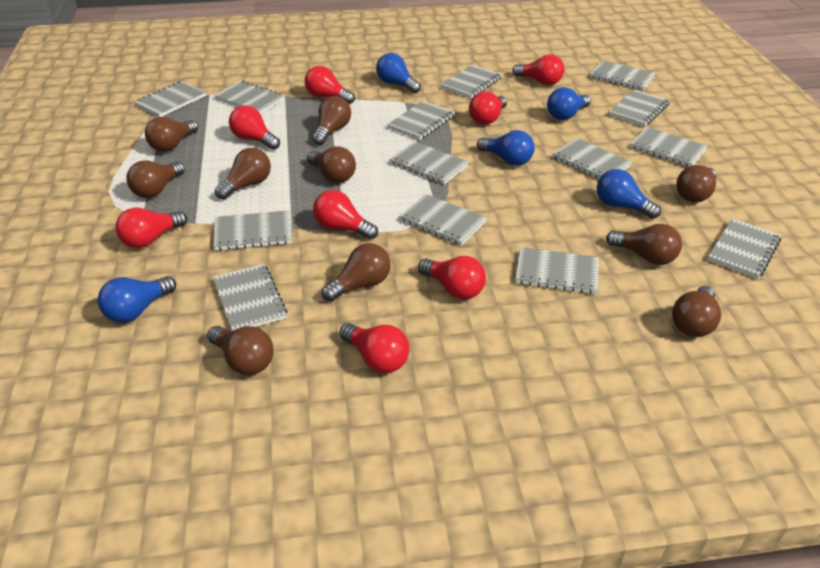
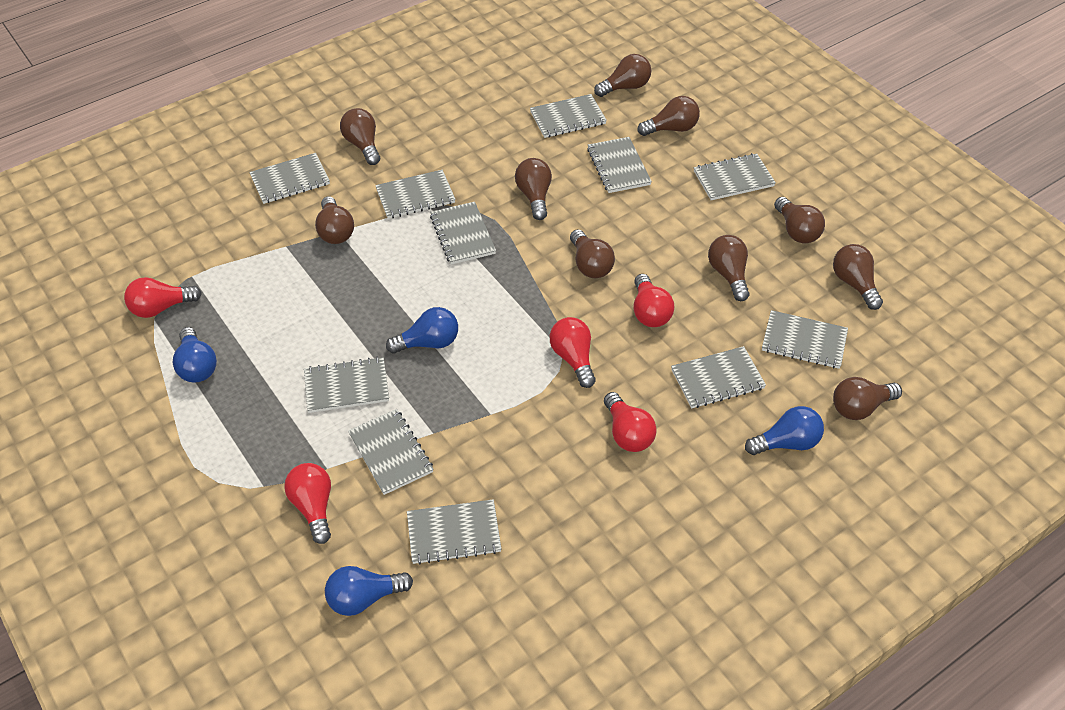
blue light bulb: [98,276,176,323] [376,53,421,93] [477,130,535,166] [547,87,591,120] [597,169,661,219] = 5 -> [173,327,217,382] [325,566,413,616] [386,307,458,353] [745,406,824,455] = 4
grey notebook: [135,81,207,117] [213,264,287,331] [214,81,284,114] [214,210,292,250] [387,101,455,140] [390,141,469,185] [399,194,487,246] [440,65,502,98] [515,247,599,294] [552,138,632,179] [590,60,655,90] [609,89,670,127] [630,127,708,167] [708,218,781,279] = 14 -> [249,153,330,204] [304,357,389,413] [348,409,434,495] [375,170,456,219] [407,499,501,564] [430,202,496,265] [530,94,607,138] [587,137,652,193] [671,346,766,408] [694,153,776,200] [762,310,848,369] = 11
red light bulb: [115,207,187,248] [229,105,280,150] [305,66,355,104] [313,190,378,240] [339,323,410,373] [418,256,486,299] [469,91,507,125] [512,54,564,85] = 8 -> [124,277,202,318] [284,463,331,544] [550,317,596,388] [604,392,657,452] [634,274,674,327] = 5

